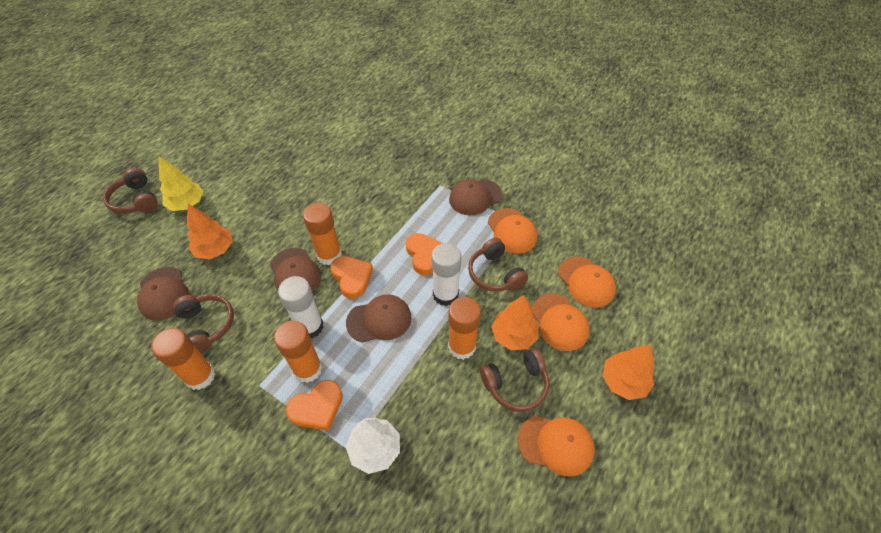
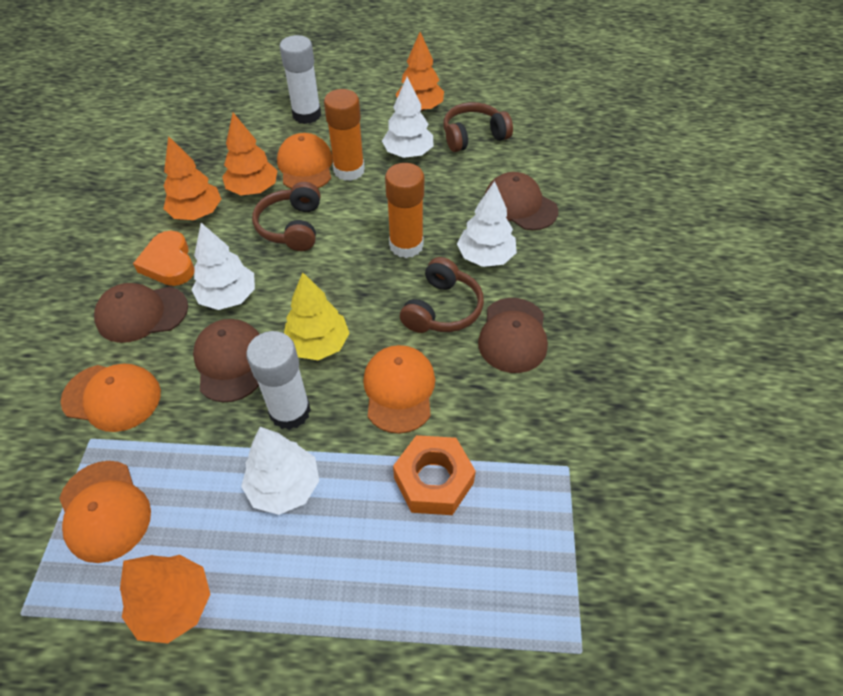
brown headphones: [103,168,158,214] [173,294,234,353] [468,238,528,292] [480,348,550,412] = 4 -> [252,182,320,251] [400,257,484,333] [443,102,513,152] = 3
orange glue stick: [151,328,215,390] [274,320,323,383] [303,203,342,265] [448,297,481,360] = 4 -> [324,89,365,181] [385,163,424,258] = 2
orange heart: [286,380,343,431] [330,256,373,299] [406,233,443,275] = 3 -> [133,231,194,286] = 1
orange nut: none = 0 -> [393,435,476,515] = 1
orange tree: [187,204,232,259] [491,295,539,350] [602,345,654,400] = 3 -> [120,555,210,643] [163,136,221,220] [222,113,278,195] [396,32,444,112] = 4
white tree: [346,418,400,474] = 1 -> [191,223,255,310] [241,427,319,515] [382,77,433,158] [457,181,517,267] = 4

